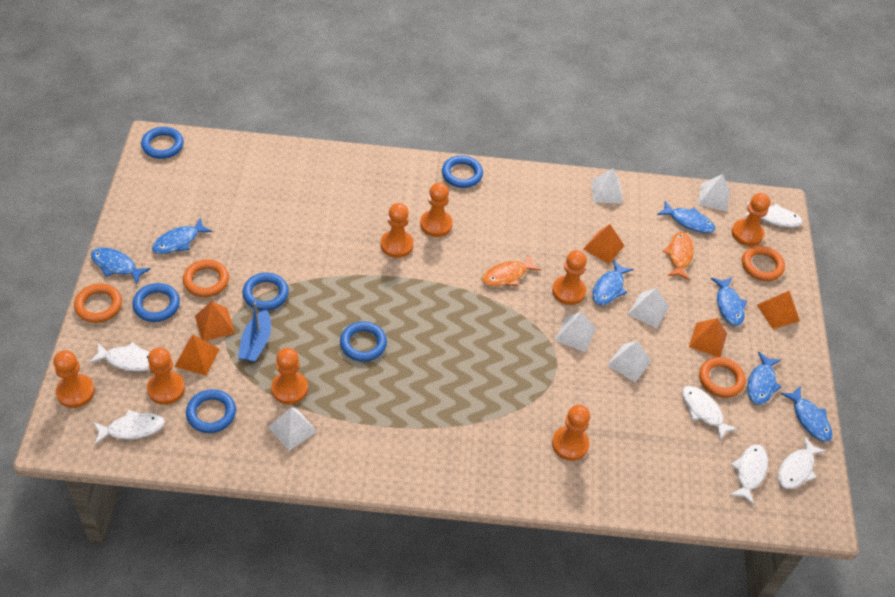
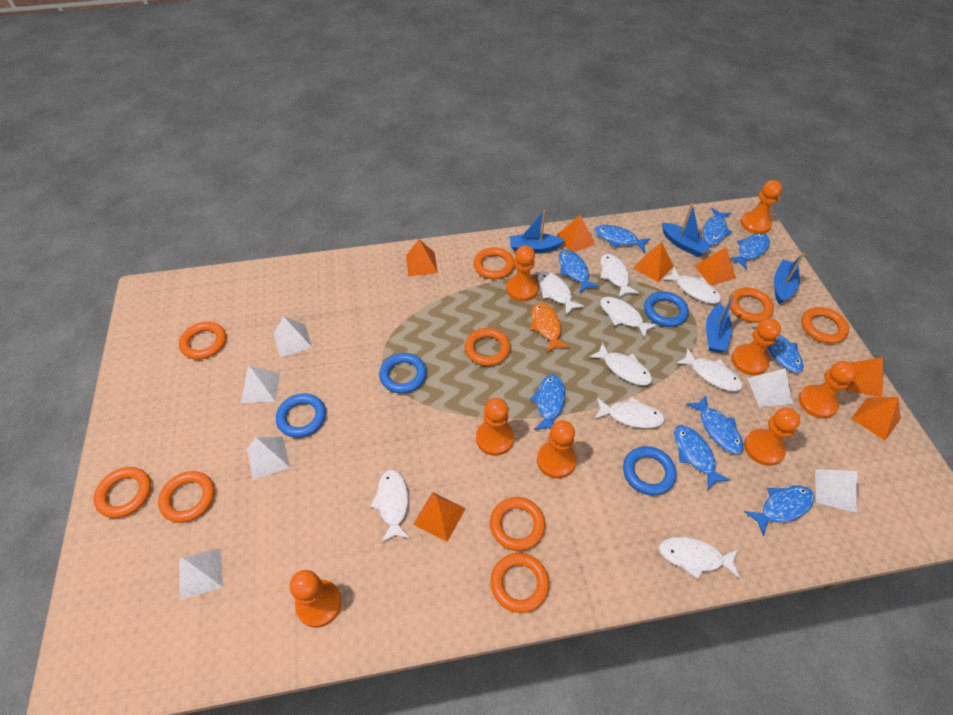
blue boat: [238,302,271,362] = 1 -> [510,210,565,253] [662,203,711,257] [706,293,735,353] [774,253,805,304] = 4
blue fish: [91,248,151,284] [152,218,212,254] [592,260,633,305] [657,201,715,233] [711,277,747,326] [747,351,782,405] [781,386,832,442] = 7 -> [530,374,565,430] [559,250,599,293] [595,225,651,252] [674,425,731,490] [686,395,744,454] [702,208,732,245] [730,233,770,270] [744,486,814,536] [753,327,804,373] = 9
blue ring: [132,283,180,322] [141,127,184,159] [186,389,236,433] [242,273,289,311] [340,321,387,362] [442,156,483,188] = 6 -> [276,393,326,438] [379,353,427,394] [623,446,676,496] [644,291,689,327] = 4
orange fish: [482,254,541,286] [663,232,694,280] = 2 -> [530,302,569,352] = 1
orange pyramid: [175,335,219,376] [195,301,235,341] [583,224,624,264] [689,318,727,357] [757,291,800,329] = 5 -> [406,239,438,276] [413,492,466,542] [557,215,595,252] [634,242,674,282] [695,247,736,286] [846,357,883,397] [851,397,901,440] = 7
orange ring: [74,284,122,323] [183,259,229,297] [699,357,746,398] [742,246,785,281] = 4 -> [94,467,151,518] [158,471,215,523] [179,322,226,360] [465,328,511,366] [473,247,514,279] [490,497,545,551] [490,553,549,613] [728,288,774,323] [801,307,849,344] = 9
white fish: [89,342,150,372] [93,410,165,444] [682,386,738,440] [730,444,768,505] [744,201,803,228] [777,437,826,489] = 6 -> [370,469,410,542] [538,271,584,315] [589,342,652,385] [595,397,665,428] [600,254,639,297] [600,297,658,338] [658,537,740,579] [662,268,721,303] [676,348,743,391] = 9

